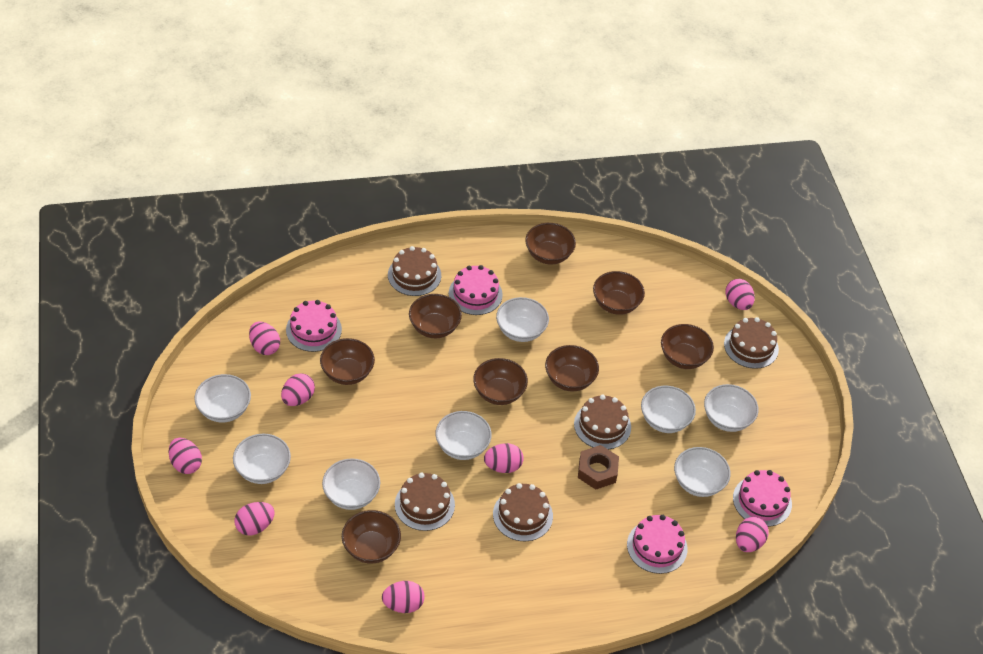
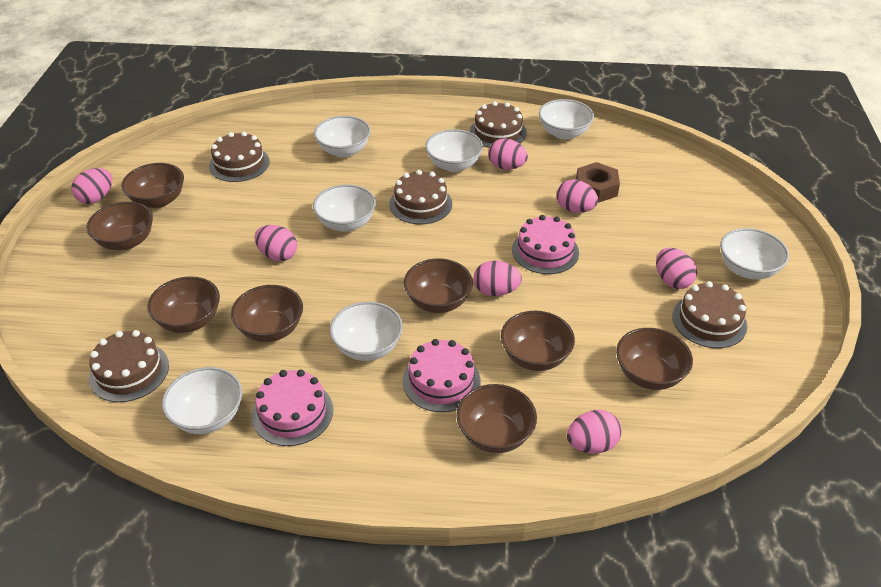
pink cake: [286,300,342,352] [449,265,503,315] [627,515,687,574] [733,470,792,527] = 4 -> [252,370,333,446] [403,339,480,412] [512,215,579,274] = 3
pink egg: [169,438,202,474] [234,502,275,535] [249,321,280,355] [281,373,315,406] [382,581,424,613] [484,443,524,473] [725,279,755,310] [736,517,769,552] = 8 -> [72,168,112,204] [254,225,297,261] [474,261,522,296] [488,139,528,170] [557,179,598,213] [567,410,622,454] [656,248,697,289] = 7
white bowl: [194,374,251,423] [233,434,291,484] [322,458,380,510] [435,411,492,460] [496,297,549,342] [641,386,696,433] [674,447,731,497] [704,384,759,432] = 8 -> [162,367,242,434] [313,184,376,232] [314,116,371,157] [330,302,403,361] [425,129,483,172] [539,99,594,140] [720,228,789,280] = 7

